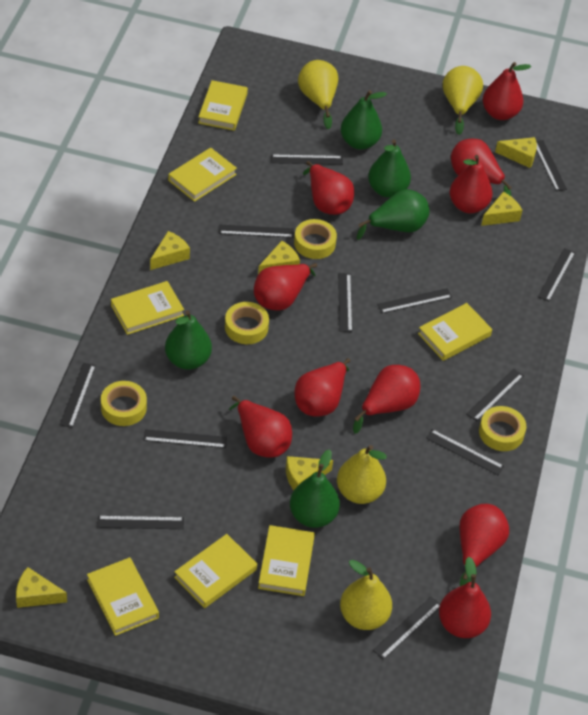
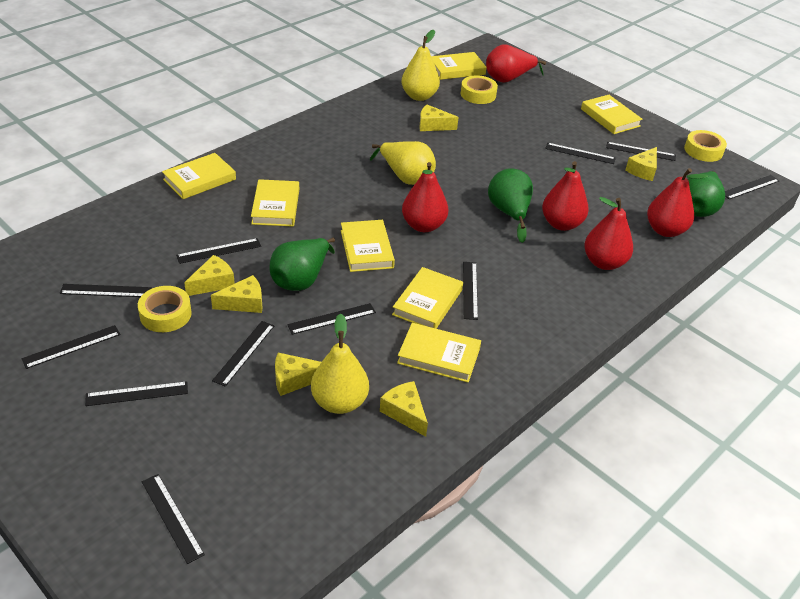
black ruler: [60,363,96,428] [97,516,184,529] [144,429,227,448] [219,225,294,238] [271,154,343,165] [338,273,352,332] [373,597,440,660] [377,288,452,313] [426,429,504,475] [466,369,524,421] [536,140,567,191] [538,248,575,301] = 12 -> [21,325,120,369] [60,284,152,297] [85,381,188,406] [142,474,205,564] [176,238,261,264] [212,321,274,387] [287,303,376,335] [463,262,478,320] [545,143,616,164] [606,142,676,161] [725,175,779,199] = 11
green pear: [165,310,212,370] [290,449,340,528] [341,90,387,150] [357,189,429,240] [368,139,411,198] = 5 -> [269,238,335,291] [488,168,533,243] [688,171,725,217] = 3
red pear: [229,396,292,458] [254,263,317,311] [295,358,350,416] [303,161,354,215] [353,365,420,433] [439,557,491,638] [450,155,493,213] [451,139,512,196] [459,504,509,586] [483,62,531,120] = 10 -> [402,162,448,232] [486,44,546,83] [542,161,589,231] [584,197,633,270] [647,168,708,237] = 5
yellow pear: [298,60,338,129] [337,445,387,504] [340,560,392,630] [443,66,483,135] = 4 -> [311,313,369,414] [370,141,436,185] [401,30,440,101] = 3
yellow tape: [101,381,147,426] [225,302,269,344] [294,219,337,259] [479,406,526,451] = 4 -> [138,286,192,332] [461,75,498,104] [684,130,727,162] = 3

